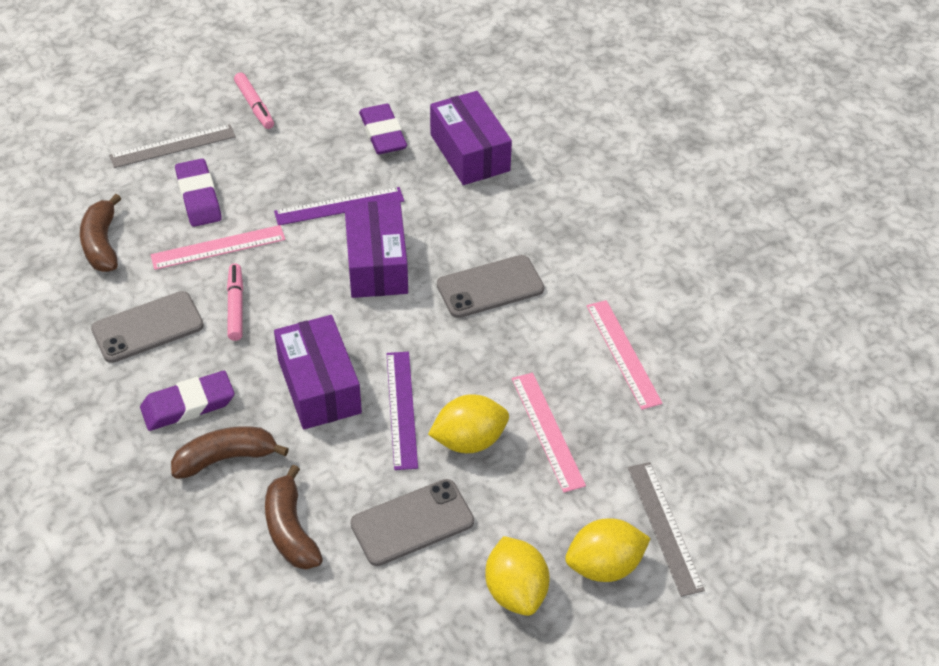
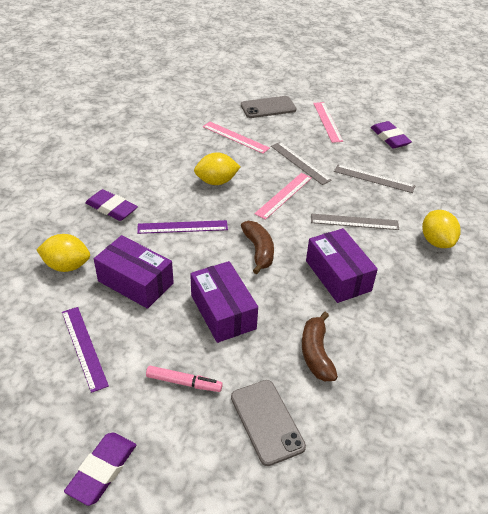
brown banana: [80,194,121,272] [171,426,289,479] [265,465,323,570] = 3 -> [241,221,274,274] [302,312,338,381] = 2
grey phone: [91,291,204,363] [350,479,474,566] [437,255,544,318] = 3 -> [231,380,306,466] [241,96,297,118] = 2
grey ruler: [109,124,236,168] [628,462,705,597] = 2 -> [271,142,332,185] [311,214,399,230] [334,164,416,193] = 3
pink marker: [227,263,243,341] [234,73,274,129] = 2 -> [146,366,223,392] = 1

